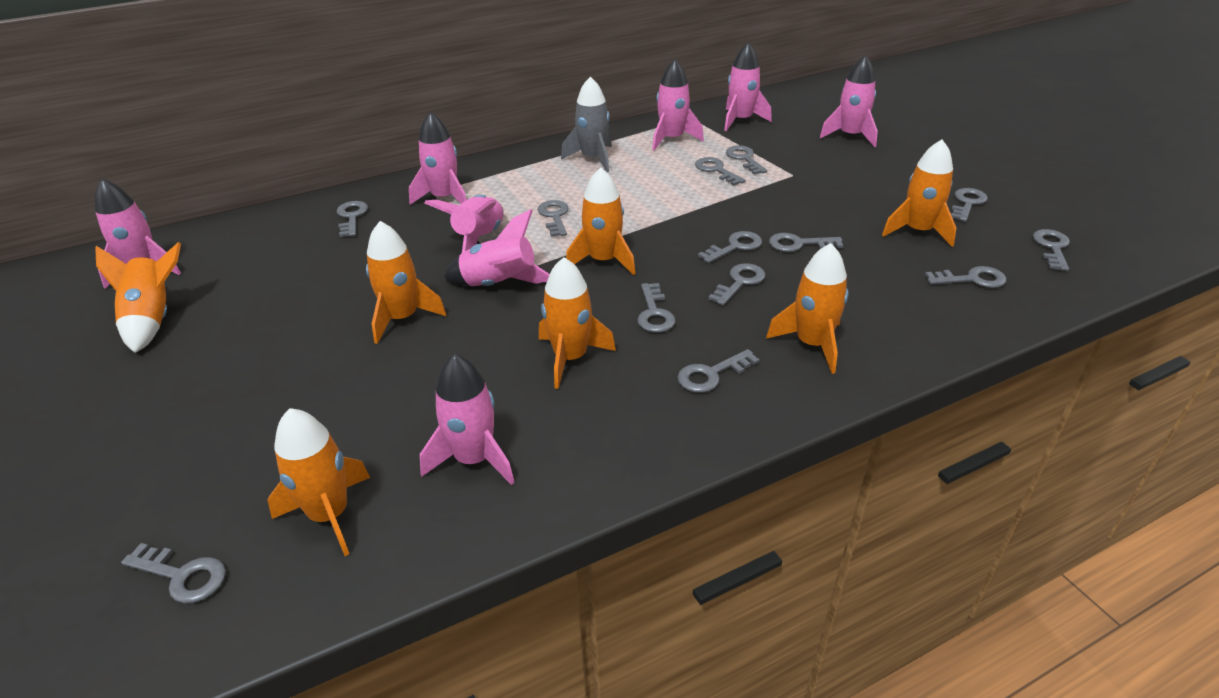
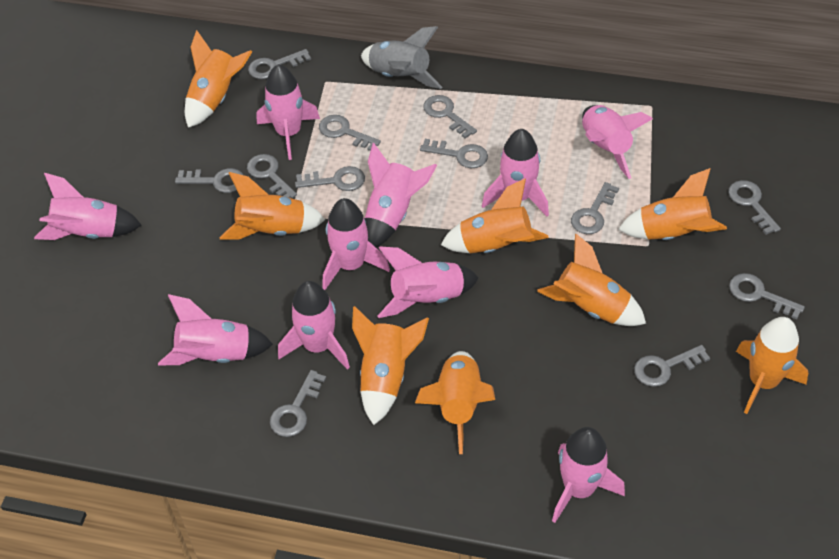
grey key: [121,543,226,604] [337,201,368,237] [537,200,569,237] [637,283,676,333] [678,349,760,393] [695,157,746,186] [698,231,762,263] [708,263,765,306] [726,145,767,175] [769,233,843,252] [925,266,1006,288] [951,188,988,222] [1033,229,1070,271] = 13 -> [175,168,243,193] [247,154,297,198] [248,49,311,79] [270,370,326,437] [295,166,365,191] [319,115,381,151] [420,139,488,168] [423,95,477,139] [571,182,619,234] [634,345,710,387] [728,180,781,235] [729,273,805,320] = 12
orange rocket: [95,242,181,353] [268,408,370,556] [366,221,446,344] [539,257,616,389] [566,167,635,276] [766,243,849,374] [882,140,956,247] = 7 -> [185,30,252,128] [219,172,325,240] [352,306,429,425] [415,351,495,454] [441,178,549,253] [537,234,646,326] [618,168,727,240] [736,317,808,414] = 8
pink rocket: [95,178,181,289] [409,112,467,205] [420,353,515,485] [425,195,504,253] [444,209,550,286] [652,59,704,150] [724,43,772,131] [820,55,878,147] = 8 -> [34,173,142,240] [158,294,273,366] [256,64,320,160] [278,281,350,370] [323,198,390,290] [365,143,437,247] [378,246,479,318] [482,129,549,217] [552,427,625,523] [582,105,653,179] = 10

